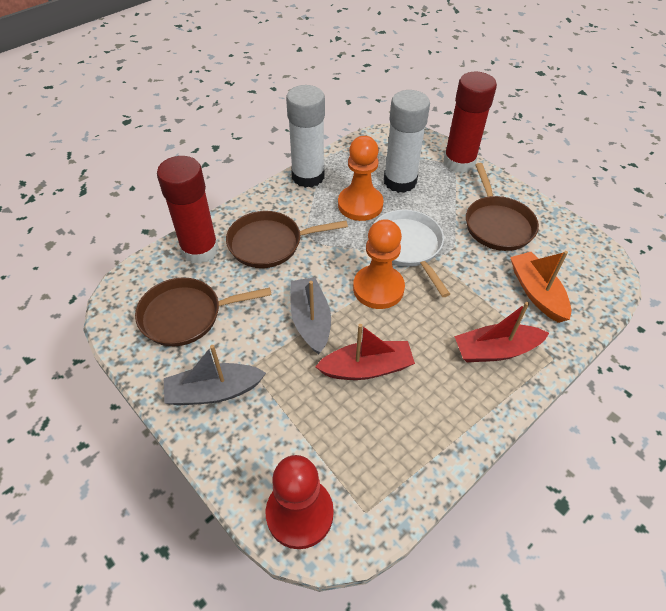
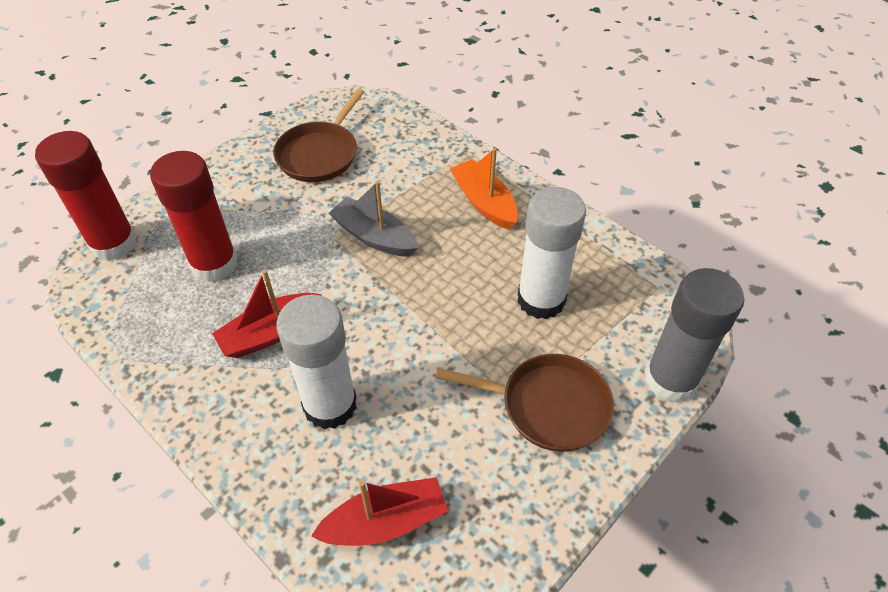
brown pan: [135,278,271,346] [226,211,348,268] [466,163,539,251] = 3 -> [273,89,364,182] [435,354,614,452] = 2
grey boat: [164,345,266,406] [291,277,331,355] = 2 -> [329,181,418,256] = 1
grey glue stick: none = 0 -> [645,268,745,403] = 1
orange pawn: [338,136,383,221] [353,219,405,309] = 2 -> none = 0
red pawn: [265,455,334,549] = 1 -> none = 0
white pan: [373,210,450,297] = 1 -> none = 0

